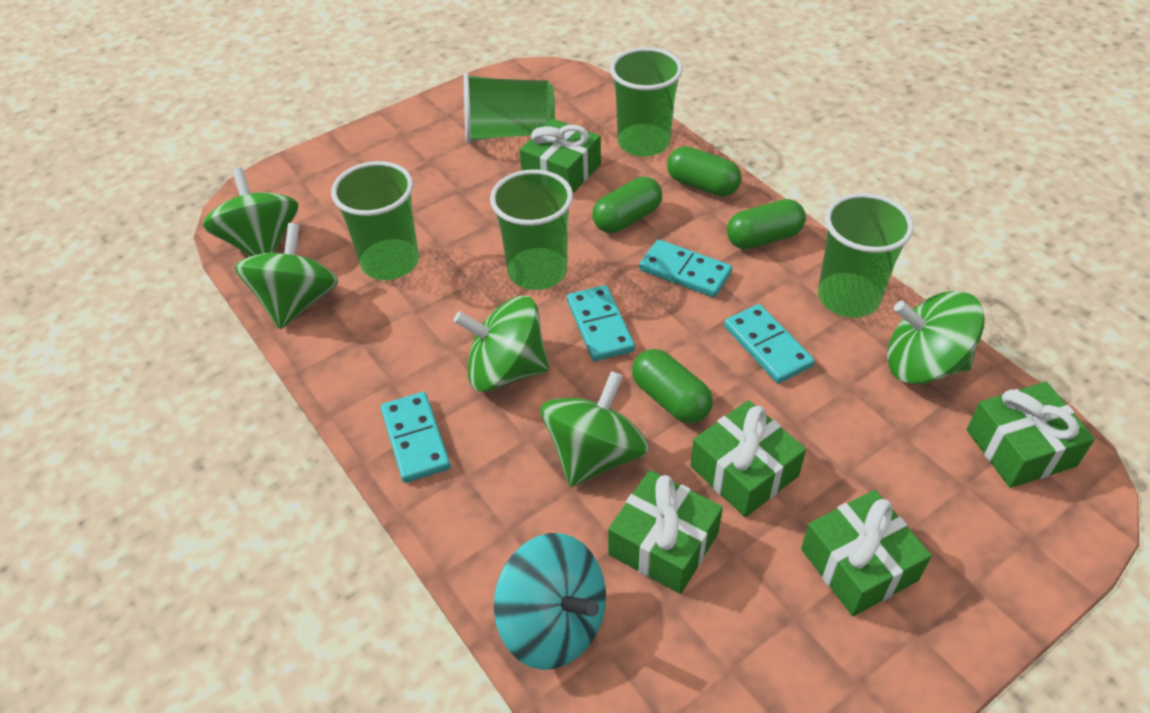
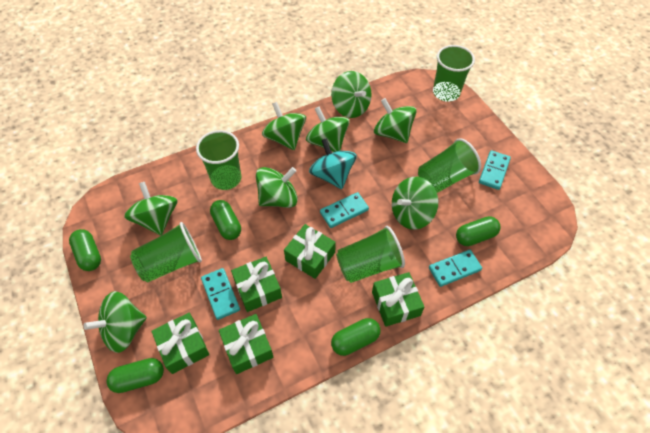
green capsule: [592,177,662,233] [632,349,713,423] [667,146,741,197] [727,199,806,249] = 4 -> [69,229,101,271] [106,358,164,393] [210,200,241,240] [331,318,381,356] [456,216,501,246] = 5
green spinning top: [203,168,299,257] [235,223,339,329] [453,296,549,392] [540,371,649,487] [887,291,985,384] = 5 -> [84,291,147,353] [124,182,177,236] [256,167,298,208] [262,102,306,150] [306,107,350,152] [331,71,372,118] [374,98,417,143] [392,177,438,230] = 8

